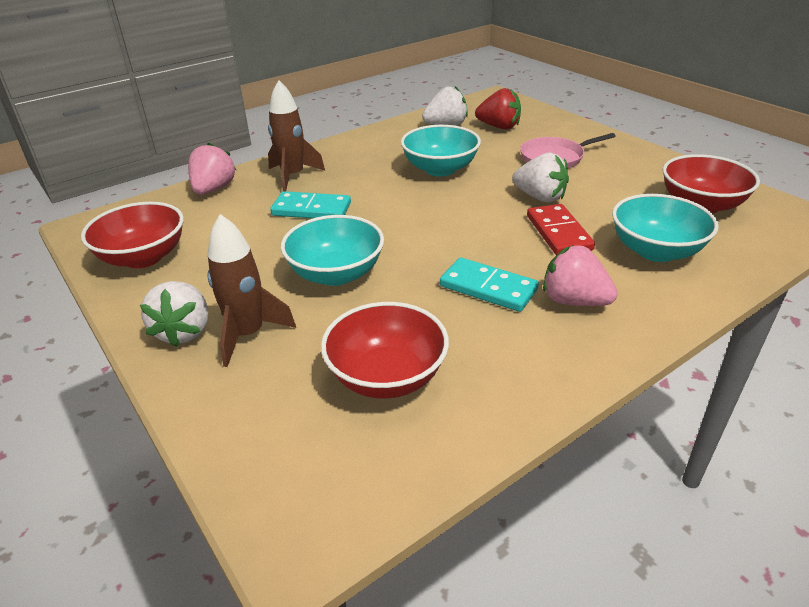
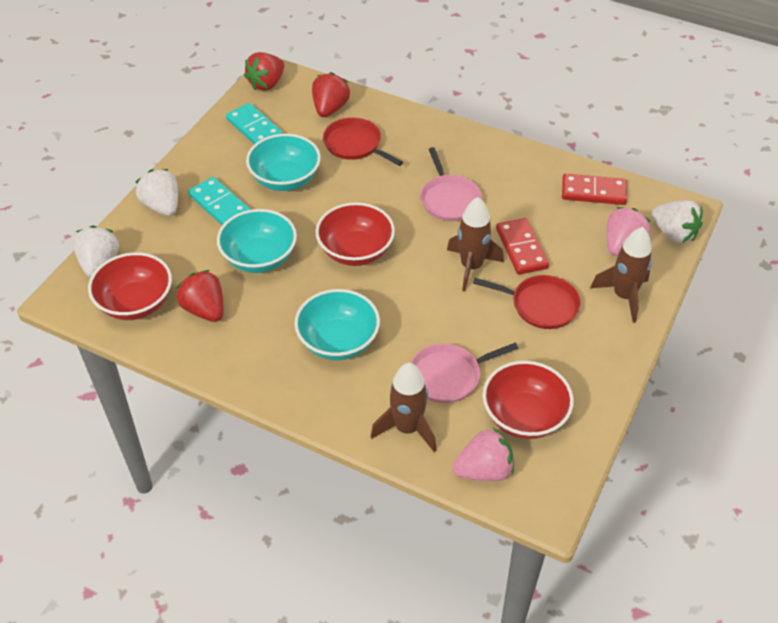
brown rocket: [207,214,296,367] [268,80,325,191] = 2 -> [371,363,436,452] [447,197,504,292] [590,227,652,323] = 3
pink pan: [520,133,616,168] = 1 -> [411,343,518,403] [420,147,482,221] = 2
red domino: [527,204,595,255] = 1 -> [496,218,549,275] [562,174,627,205] = 2
red pan: none = 0 -> [323,117,403,166] [473,275,581,329] = 2
red strawberry: [475,88,521,130] = 1 -> [177,270,224,322] [244,52,284,91] [312,72,350,117] = 3

